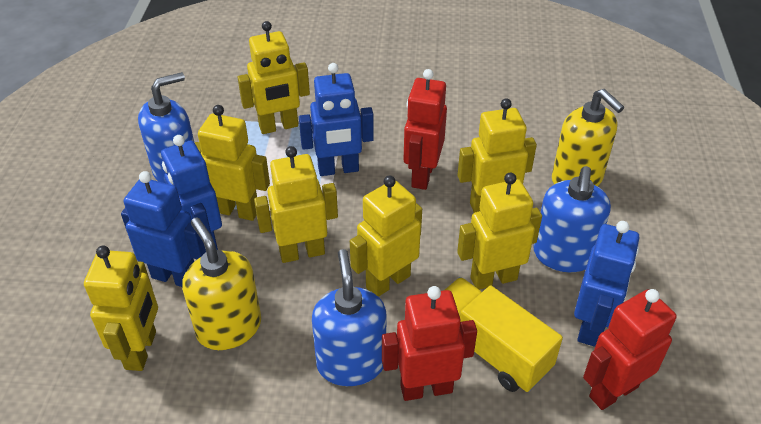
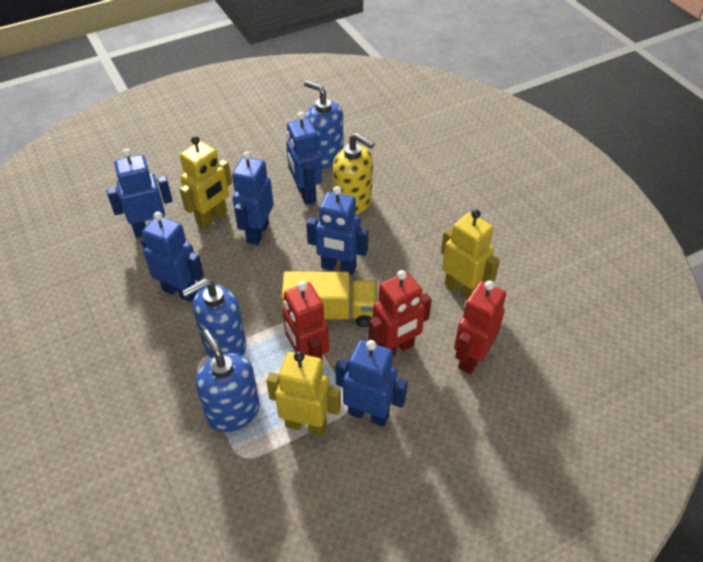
blue robot: [121,171,206,287] [161,135,222,250] [299,63,374,176] [574,221,639,346] = 4 -> [107,148,173,238] [141,212,204,302] [232,151,273,245] [286,112,322,205] [306,186,368,275] [335,340,408,427] = 6
yellow robot: [84,246,158,371] [195,105,270,221] [237,21,310,134] [254,146,338,263] [350,175,422,297] [457,173,542,290] [458,98,537,213] = 7 -> [180,136,232,229] [266,351,341,436] [441,209,500,300] = 3
yellow soap dispenser: [182,218,261,350] [552,89,624,186] = 2 -> [333,133,375,215] = 1

